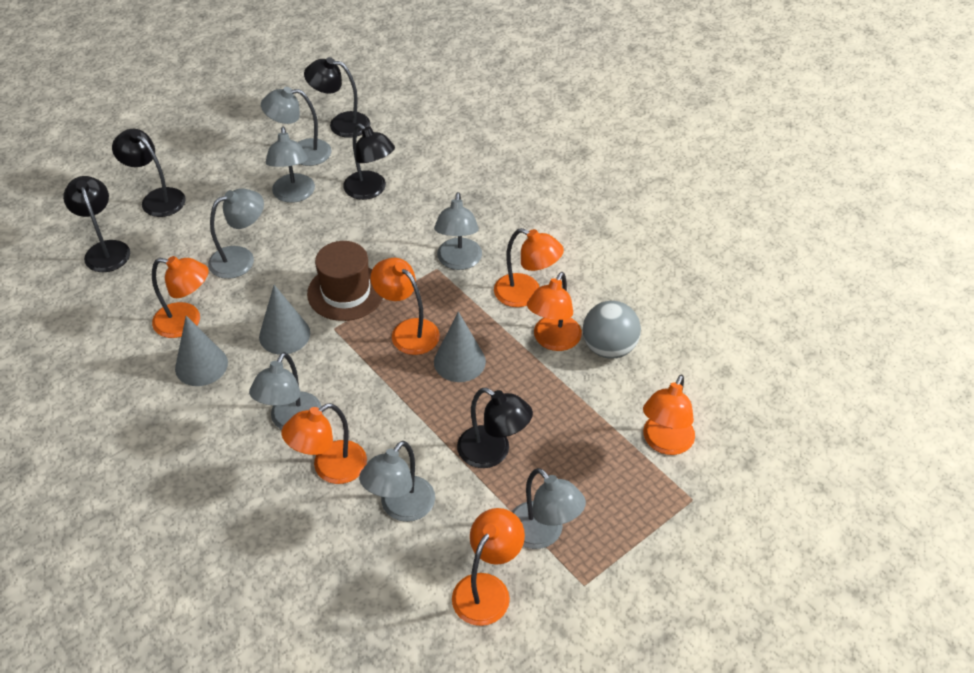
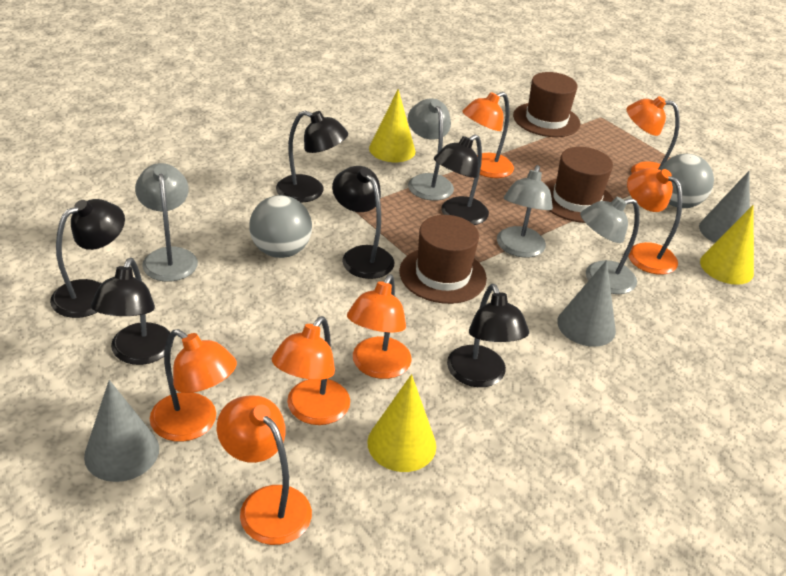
black lamp: [63,176,130,272] [112,129,186,217] [304,57,370,138] [343,123,395,200] [457,388,533,468] = 5 -> [50,199,125,318] [91,258,173,365] [276,111,348,202] [332,166,394,279] [434,134,489,225] [447,284,529,387] = 6
brown hat: [307,241,383,321] = 1 -> [399,215,487,304] [513,72,581,137] [545,147,614,223] = 3
grey ball: [583,301,641,359] = 1 -> [249,195,312,258] [660,154,714,208] = 2
grey lamp: [208,188,264,279] [249,352,322,430] [261,87,332,166] [266,127,315,203] [359,441,435,522] [434,192,482,270] [512,468,586,549] = 7 -> [135,163,198,282] [408,98,454,201] [497,165,553,258] [580,197,640,294] = 4
yellow cone: none = 0 -> [367,374,436,472] [369,89,416,162] [700,205,754,285] = 3

